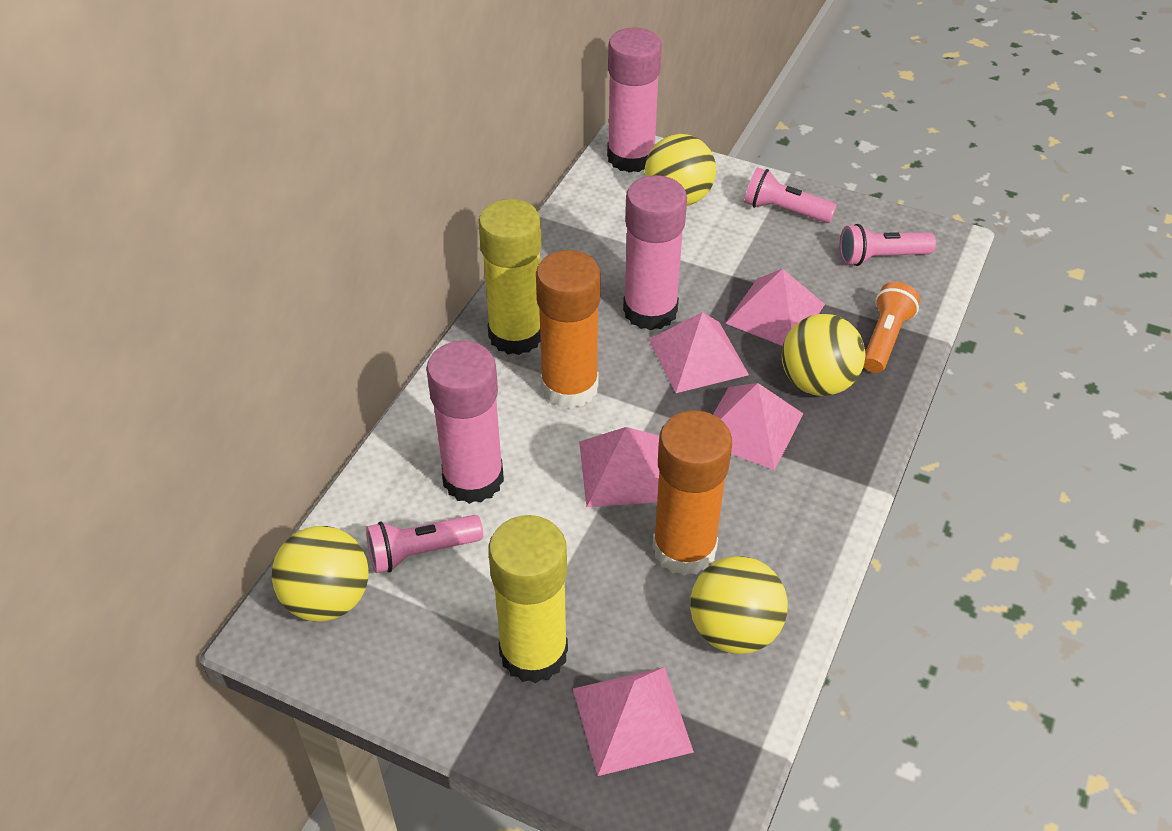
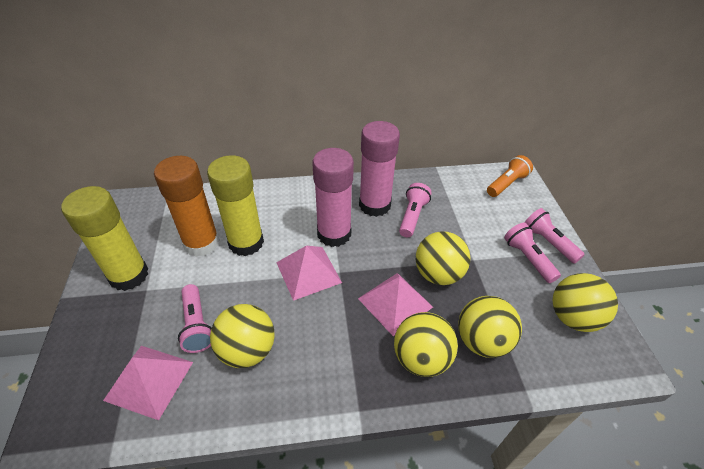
orange glue stick: [536,250,601,409] [652,410,732,576] = 2 -> [154,156,220,257] = 1
pink flashlight: [366,515,483,573] [744,167,837,223] [839,224,936,266] = 3 -> [178,284,212,353] [399,183,432,237] [504,223,561,283] [524,208,585,264] = 4
pink glue stick: [426,341,504,504] [607,27,662,173] [623,175,687,330] = 3 -> [312,148,354,247] [359,121,400,217] = 2
pink pyramid: [573,667,694,776] [579,427,659,507] [648,312,749,393] [713,383,803,470] [725,269,825,346] = 5 -> [103,346,193,420] [276,246,342,301] [358,273,433,336] = 3
yellow ball: [272,526,369,622] [645,134,716,206] [690,556,788,654] [782,314,865,396] = 4 -> [210,304,275,368] [394,312,458,377] [416,231,470,285] [458,296,522,358] [553,273,618,332] = 5

